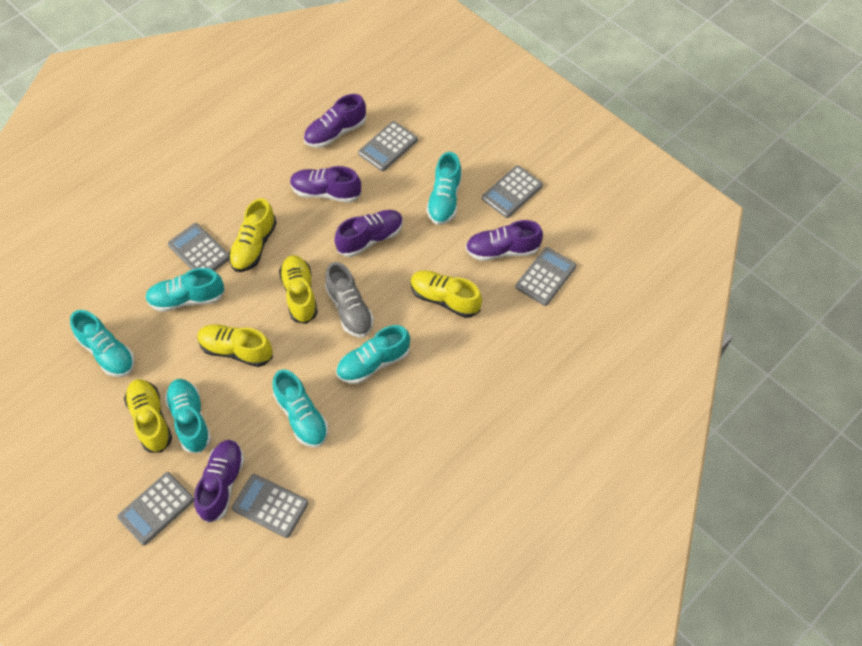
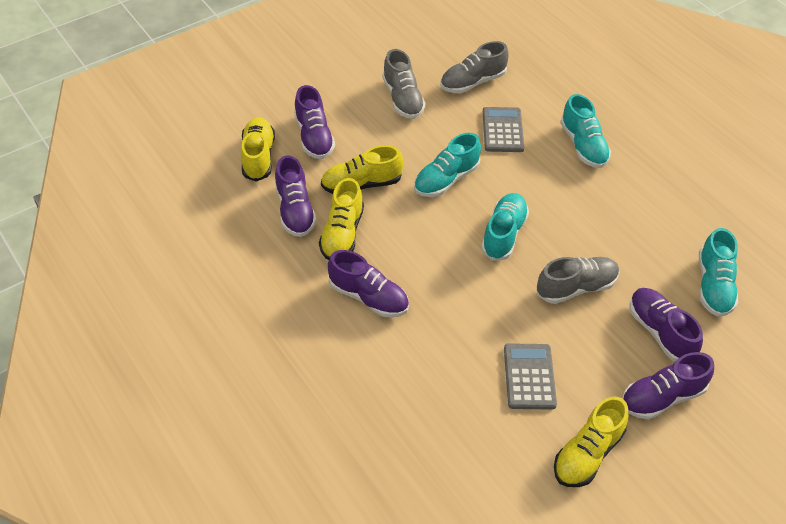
grey calculator: [117,472,194,545] [168,223,229,271] [232,474,308,538] [358,121,418,171] [482,165,543,218] [515,247,577,306] = 6 -> [483,107,524,152] [504,343,557,410] = 2
grey shoe: [325,262,374,337] = 1 -> [382,49,425,119] [440,41,509,93] [537,257,619,304] = 3
turquoise shoe: [70,310,135,377] [145,268,225,312] [165,379,211,453] [272,369,329,448] [336,325,410,384] [426,152,462,225] = 6 -> [414,133,481,197] [481,193,529,261] [560,94,611,168] [699,228,738,317] = 4
yellow shoe: [124,379,172,453] [197,324,273,367] [229,198,277,272] [279,255,318,324] [410,271,482,318] = 5 -> [241,117,275,182] [319,178,364,260] [321,145,403,194] [554,397,629,487] = 4

